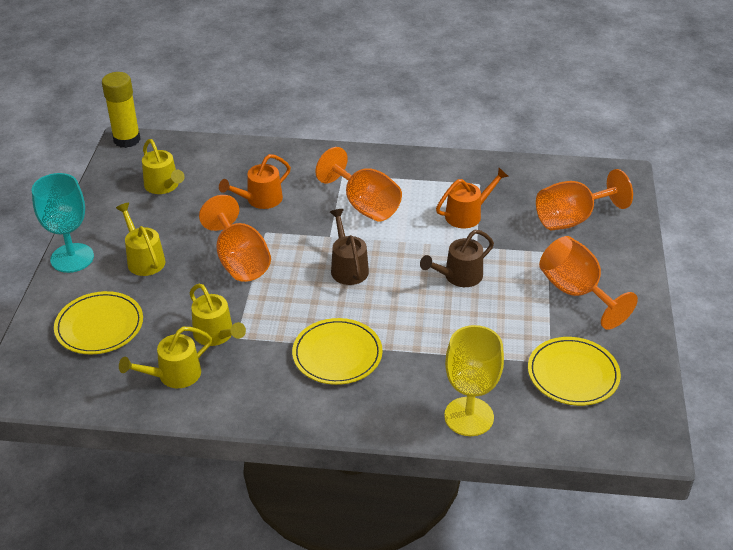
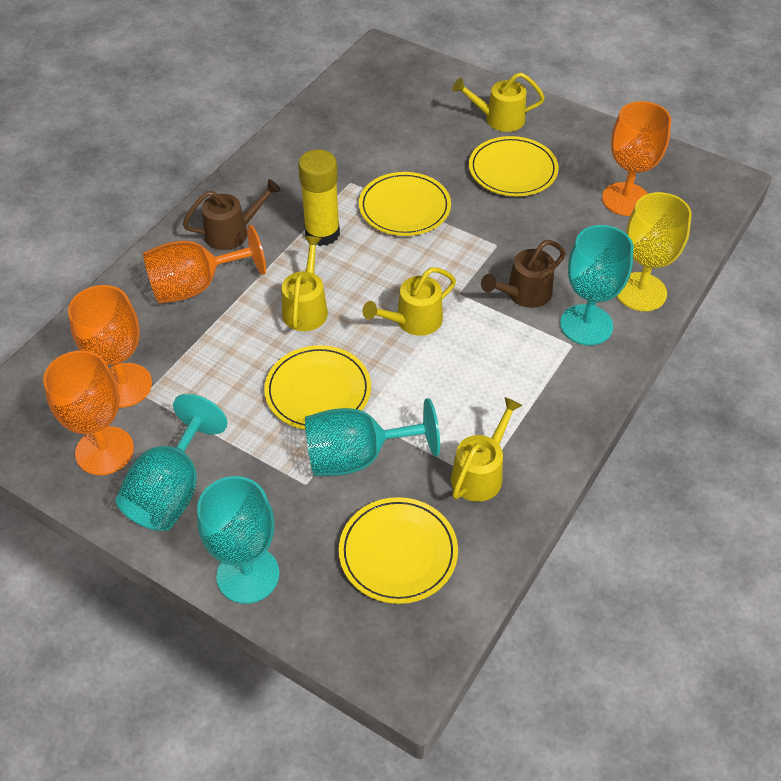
orange watering can: [219,154,291,209] [436,168,509,228] = 2 -> none = 0
turquoise goblet: [32,173,94,273] = 1 -> [116,394,228,531] [197,476,279,604] [305,398,440,476] [560,225,634,345] = 4
yellow plate: [54,291,143,354] [292,318,383,385] [528,337,621,406] = 3 -> [264,345,371,430] [339,497,458,604] [359,172,451,236] [469,136,559,196] = 4

